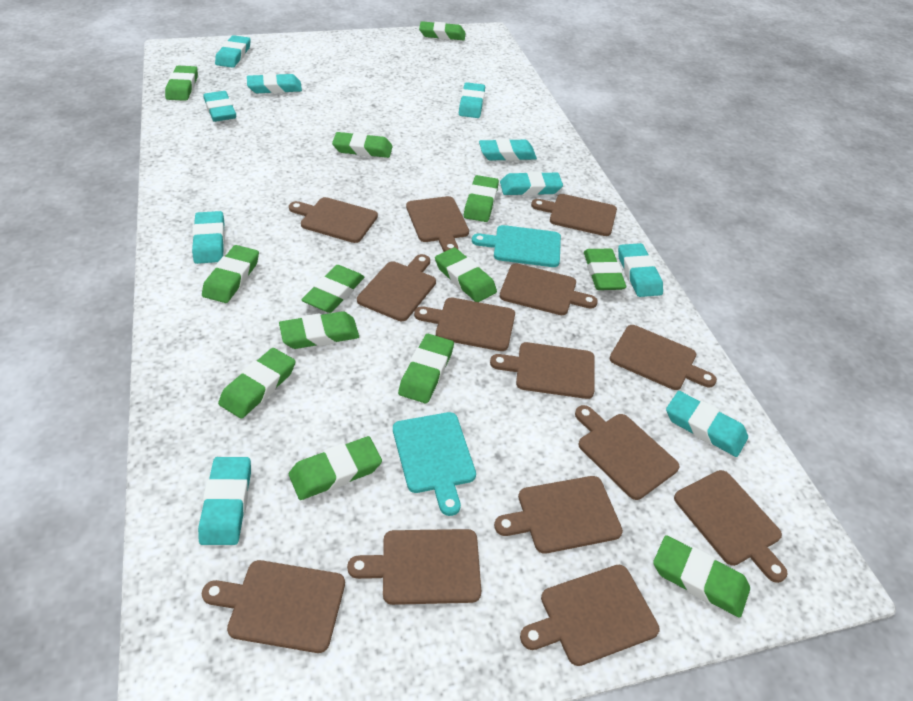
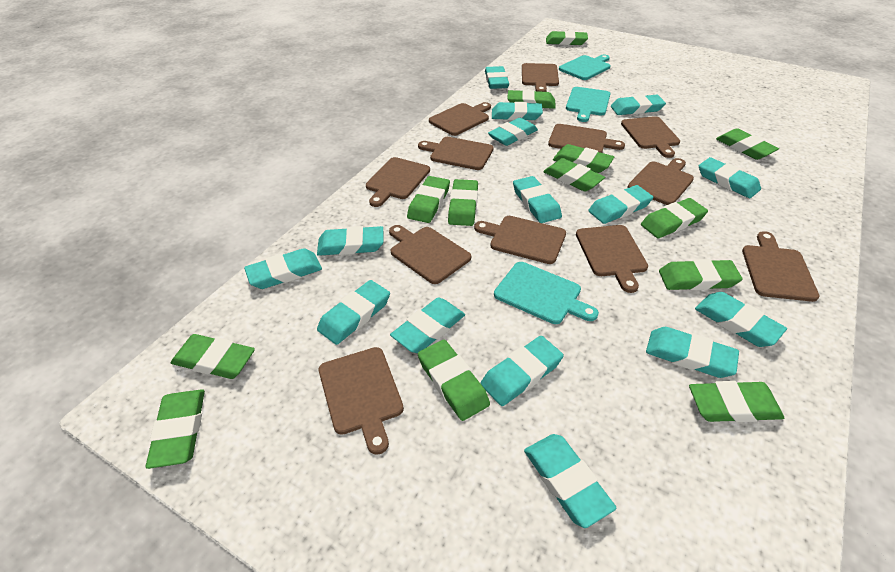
brown cutting board: [202,560,345,653] [289,197,378,243] [347,529,481,605] [357,254,436,321] [406,196,469,252] [414,298,515,351] [490,342,595,399] [494,476,623,554] [499,263,598,315] [520,565,660,666] [531,194,617,236] [575,405,680,500] [610,325,717,390] [674,470,788,583] = 14 -> [318,347,404,455] [366,157,430,207] [389,225,471,284] [418,137,494,170] [429,102,491,136] [474,216,566,264] [522,63,559,92] [548,124,625,153] [576,225,648,293] [621,116,680,158] [628,158,694,205] [742,231,820,302] = 12
turquoise cutting board: [393,412,476,516] [472,225,561,267] = 2 -> [494,262,599,324] [559,55,611,80] [566,87,610,122] = 3
turquoise eraser: [192,211,225,264] [198,457,251,545] [203,91,236,122] [215,35,251,68] [247,73,302,93] [459,82,485,118] [479,139,537,161] [500,171,563,196] [618,243,663,297] [666,391,748,457] = 10 -> [244,248,322,289] [317,226,383,256] [317,280,390,345] [390,297,465,353] [480,336,564,406] [485,66,509,89] [488,118,538,146] [492,102,543,120] [513,176,562,223] [524,434,616,528] [588,185,653,224] [611,95,666,115] [646,327,739,378] [695,292,787,347] [699,157,761,198] = 15

